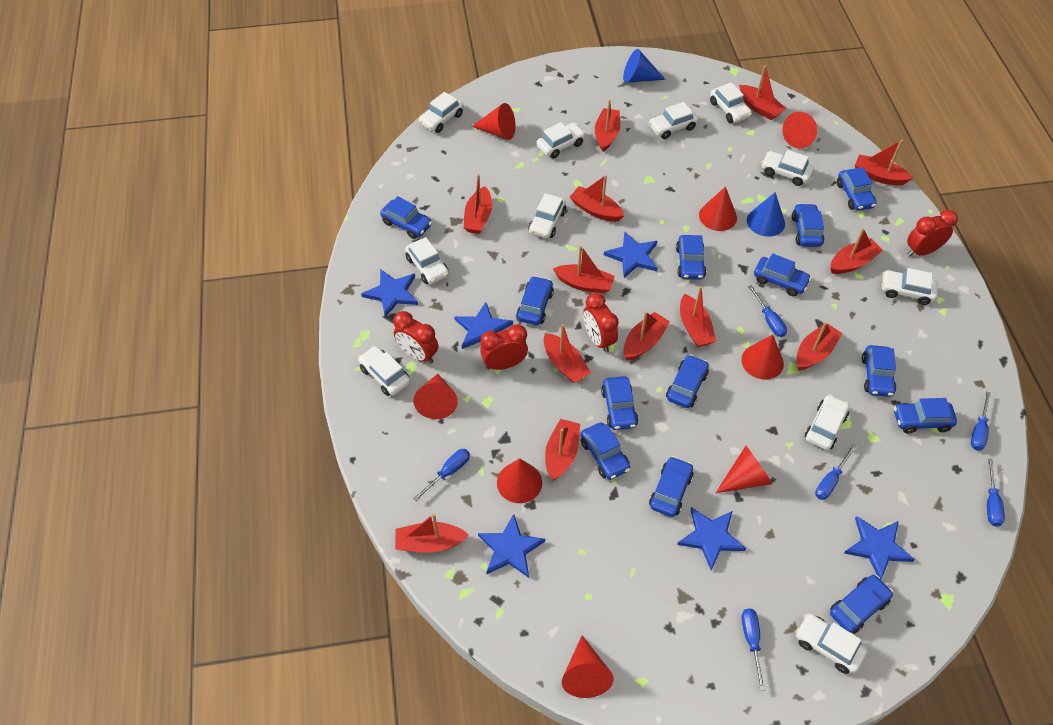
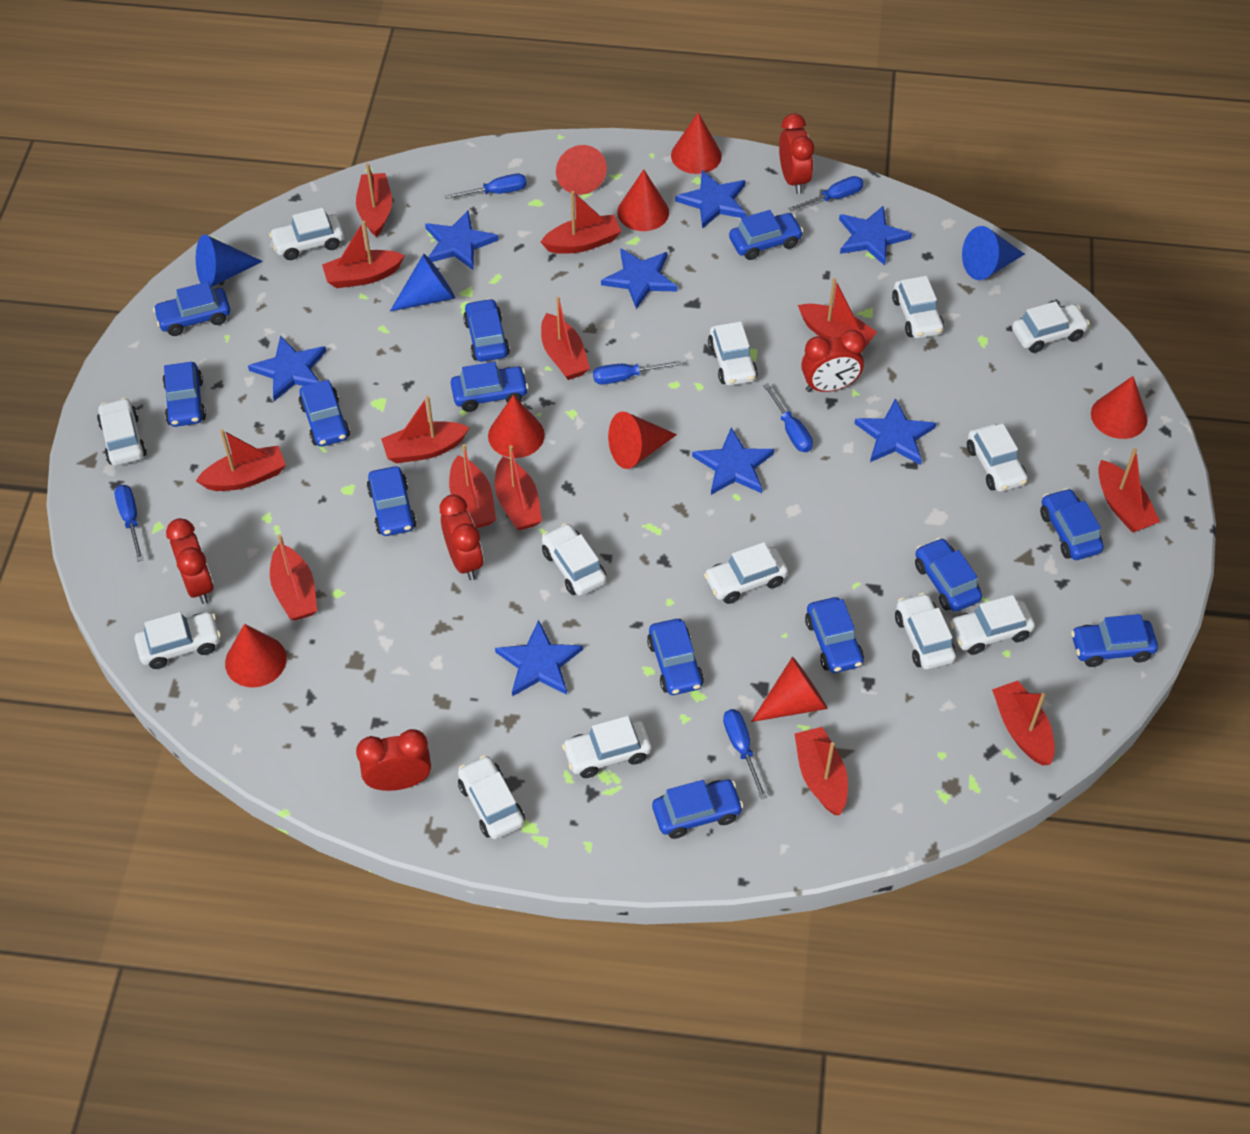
blue cone: [623,49,666,83] [747,192,785,237] = 2 -> [196,235,263,287] [390,254,455,311] [962,226,1025,280] = 3
blue star: [361,269,418,317] [454,302,513,349] [478,514,545,578] [604,232,658,278] [677,507,746,571] [844,516,915,580] = 6 -> [248,335,326,401] [425,210,498,270] [495,620,583,696] [601,249,678,309] [675,170,746,229] [692,427,774,495] [839,206,912,265] [854,398,936,465] = 8
red clock: [393,311,438,364] [480,324,528,370] [583,293,619,353] [907,210,958,257] = 4 -> [166,518,214,604] [356,729,431,791] [440,495,483,580] [779,113,814,194] [801,330,866,392] = 5
white car: [358,346,410,396] [405,237,449,284] [418,92,464,133] [528,193,566,238] [536,122,586,158] [649,102,698,139] [710,82,752,123] [761,150,814,186] [796,614,867,674] [804,394,849,450] [882,268,938,305] = 11 -> [97,398,147,466] [135,612,221,669] [269,208,344,260] [458,755,525,839] [542,523,606,596] [562,716,651,778] [704,542,788,604] [708,321,758,386] [892,276,944,338] [895,593,956,670] [949,595,1035,655] [967,423,1028,492] [1012,301,1090,353] = 13

